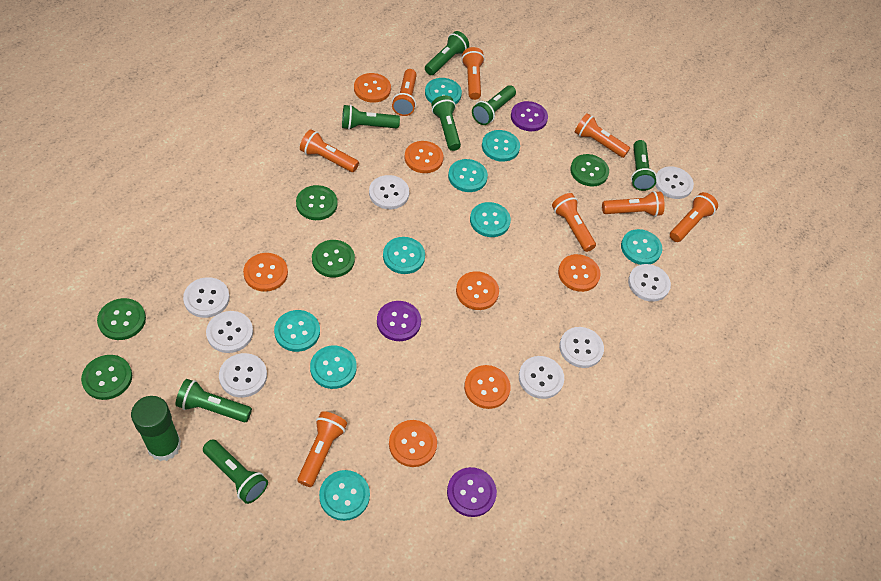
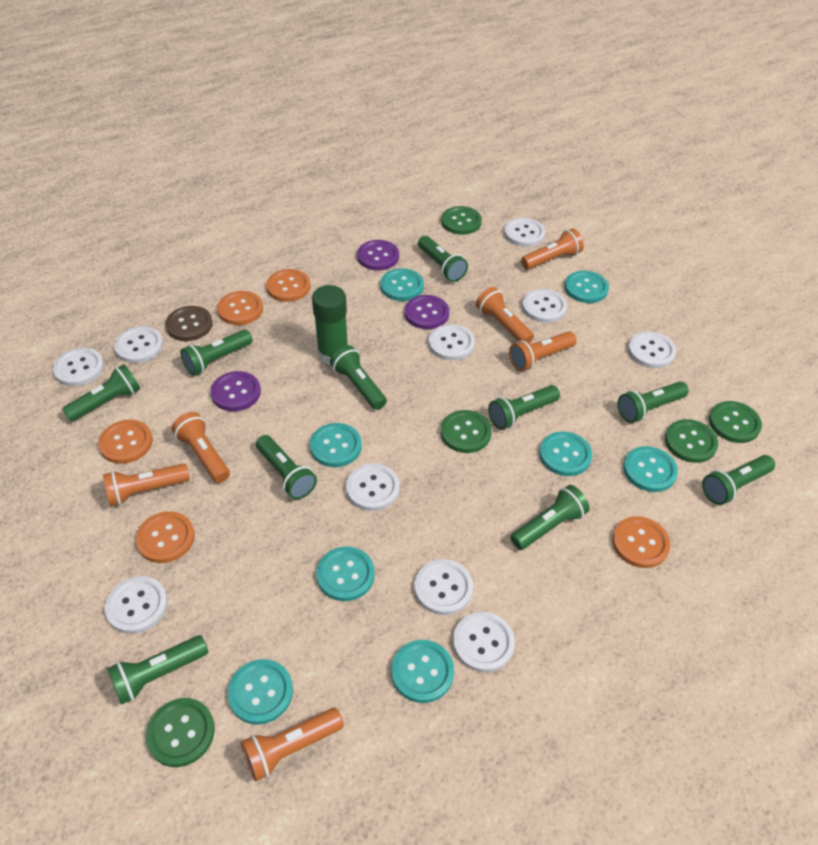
brown button: none = 0 -> [165,306,213,341] = 1
green flashlight: [176,379,252,422] [203,439,268,504] [342,105,400,130] [425,31,469,75] [431,95,461,151] [472,85,516,125] [631,140,657,191] = 7 -> [62,364,140,422] [107,635,208,705] [180,330,252,376] [256,435,317,499] [330,345,387,410] [418,236,468,282] [488,385,560,430] [511,485,590,550] [618,382,689,423] [702,455,775,505] = 10
orange button: [243,253,288,292] [354,73,391,103] [389,420,437,467] [404,141,444,173] [456,271,499,310] [464,365,511,409] [558,254,601,292] = 7 -> [98,420,153,464] [136,511,195,563] [217,291,263,325] [266,269,310,302] [612,516,670,568] = 5
orange flashlight: [298,411,347,487] [300,129,359,172] [392,69,417,116] [461,47,485,100] [552,193,596,252] [575,113,630,158] [602,191,665,217] [670,192,718,242] = 8 -> [103,463,190,506] [172,412,230,483] [241,708,344,782] [476,287,534,343] [509,331,577,371] [521,228,584,270] = 6
turquoise button: [274,310,320,352] [310,346,357,389] [319,470,370,521] [383,237,425,274] [425,78,462,104] [448,159,488,192] [470,202,511,237] [482,130,520,162] [621,229,662,265] = 9 -> [227,659,293,725] [310,423,362,467] [316,547,375,601] [380,268,424,301] [391,640,454,703] [539,432,592,476] [565,271,609,303] [623,446,678,492] = 8
white button: [183,277,230,318] [206,311,253,353] [219,353,267,398] [369,175,409,209] [519,356,564,399] [559,327,604,368] [628,264,671,302] [655,166,694,199] = 8 -> [53,348,104,386] [105,576,168,634] [114,326,163,363] [346,463,400,511] [414,559,473,615] [429,324,475,361] [453,612,515,672] [504,218,545,247] [522,289,567,323] [628,331,676,368] = 10

